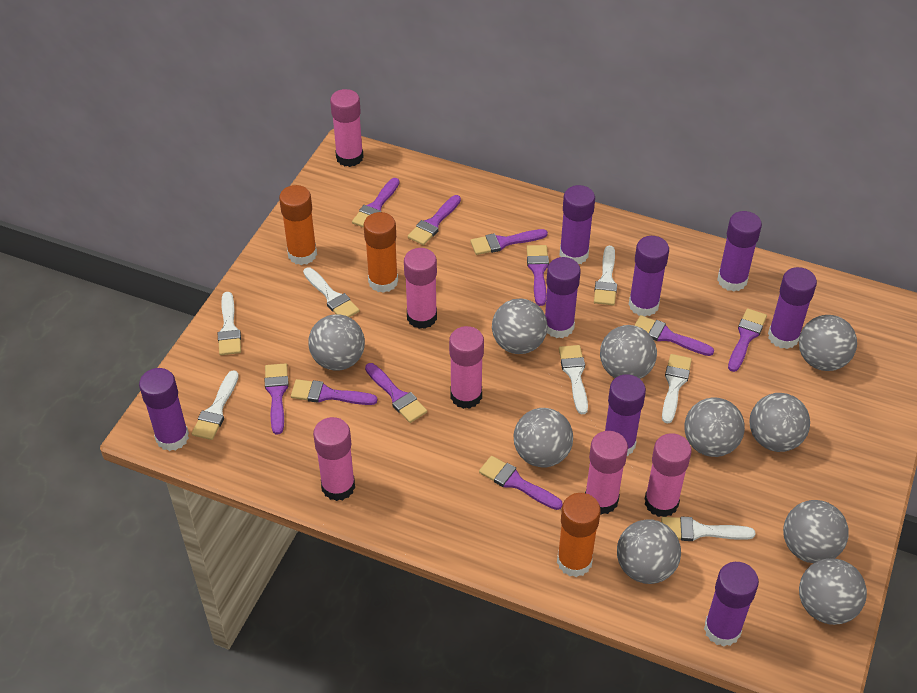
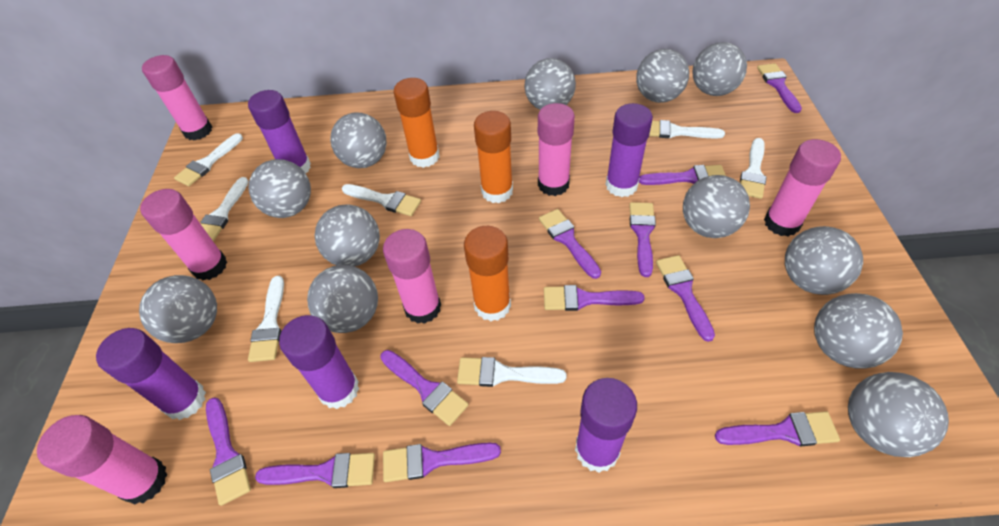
grey ball: [308,315,365,371] [492,298,548,354] [514,408,573,467] [600,325,657,379] [617,519,681,584] [685,398,745,457] [749,393,810,452] [783,500,849,563] [799,315,857,371] [799,558,867,625] = 10 -> [139,275,217,343] [248,159,311,218] [307,265,378,333] [315,204,380,267] [330,113,387,168] [525,58,576,110] [636,49,689,103] [683,175,750,238] [693,42,747,96] [785,226,863,295] [814,293,903,369] [848,372,949,457] = 12
purple brush: [265,363,289,435] [291,379,377,405] [352,178,400,228] [365,363,427,423] [408,195,461,245] [470,229,548,255] [479,456,563,510] [527,245,549,306] [634,315,714,356] [728,308,767,372] = 10 -> [206,397,251,506] [255,453,375,488] [380,350,468,426] [383,443,501,482] [539,209,601,279] [544,285,645,311] [629,202,656,277] [639,165,726,185] [656,255,715,342] [715,411,840,446] [757,63,802,113] = 11
purple glue stick: [139,368,189,451] [545,257,581,338] [559,185,595,264] [605,374,646,456] [629,236,669,316] [704,562,759,647] [717,211,762,292] [768,267,817,349] = 8 -> [96,328,206,420] [248,90,311,173] [279,315,359,409] [575,378,637,473] [605,103,653,197] = 5

